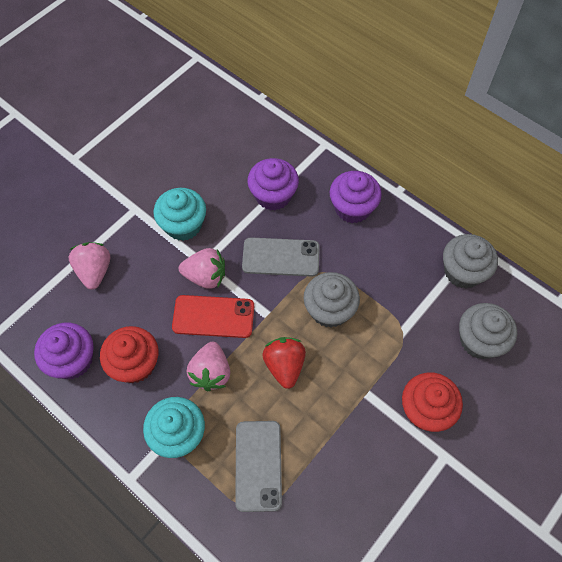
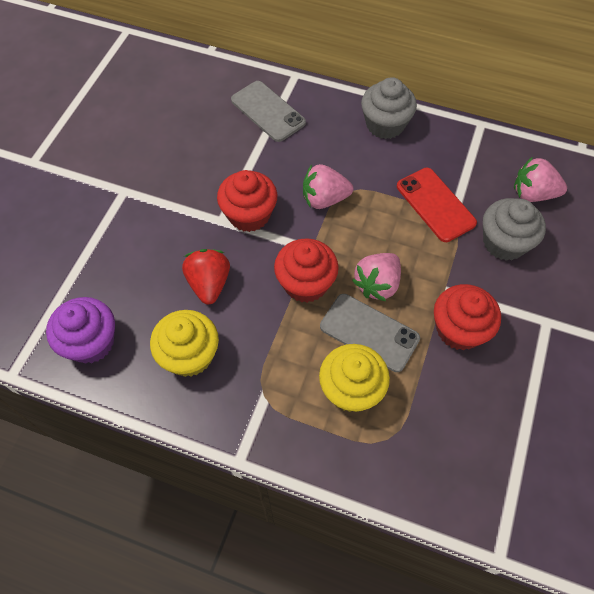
grey cupcake: [304,272,360,328] [443,234,498,288] [459,303,517,359] = 3 -> [361,77,417,139] [483,198,546,261] = 2
purple cupcake: [34,323,94,379] [247,158,299,211] [330,171,382,223] = 3 -> [46,297,115,364] = 1
red cupcake: [100,326,159,383] [402,372,463,432] = 2 -> [217,170,277,232] [274,238,339,303] [434,284,501,350] = 3
turquoise cupcake: [143,397,205,458] [153,188,206,241] = 2 -> none = 0
yellow cupcake: none = 0 -> [150,310,219,377] [319,344,390,412] = 2

